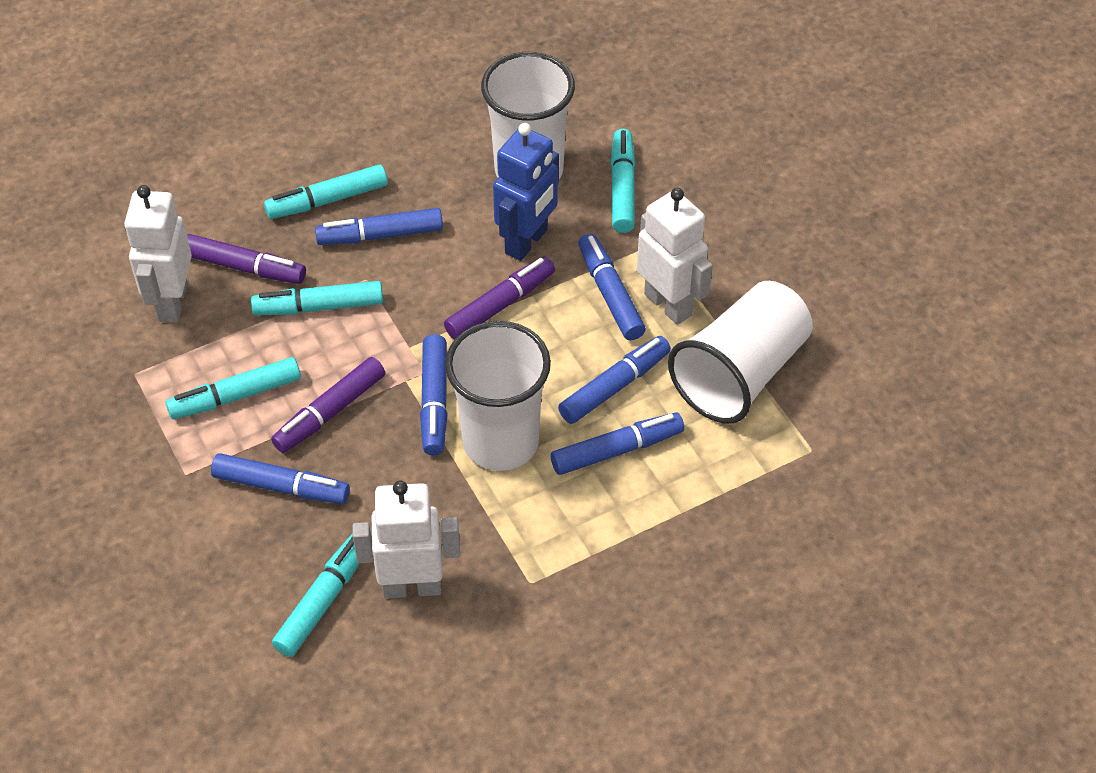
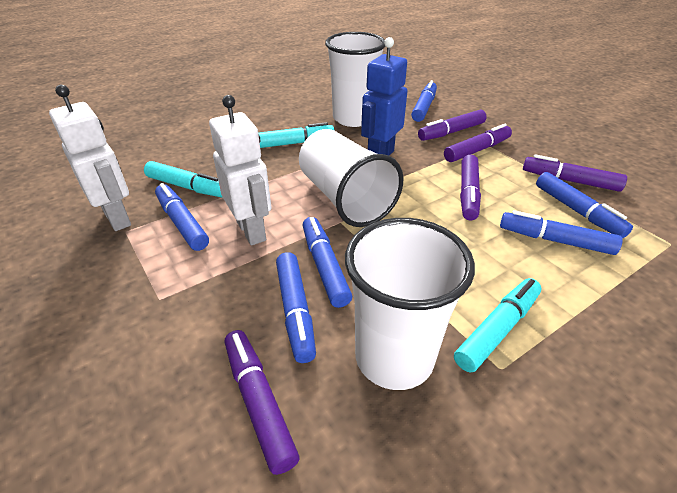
purple marker: [187,234,306,284] [271,357,385,453] [444,256,555,340] = 3 -> [225,330,299,475] [418,109,487,141] [444,124,512,162] [460,155,481,220] [523,154,627,192] = 5
turquoise marker: [166,357,301,419] [251,281,383,316] [264,164,388,219] [272,533,360,657] [611,129,635,233] = 5 -> [144,161,223,198] [258,122,334,148] [454,278,541,373] = 3
white robot: [124,185,192,323] [352,480,460,598] [637,188,713,325] = 3 -> [49,85,131,231] [209,95,272,245] = 2

